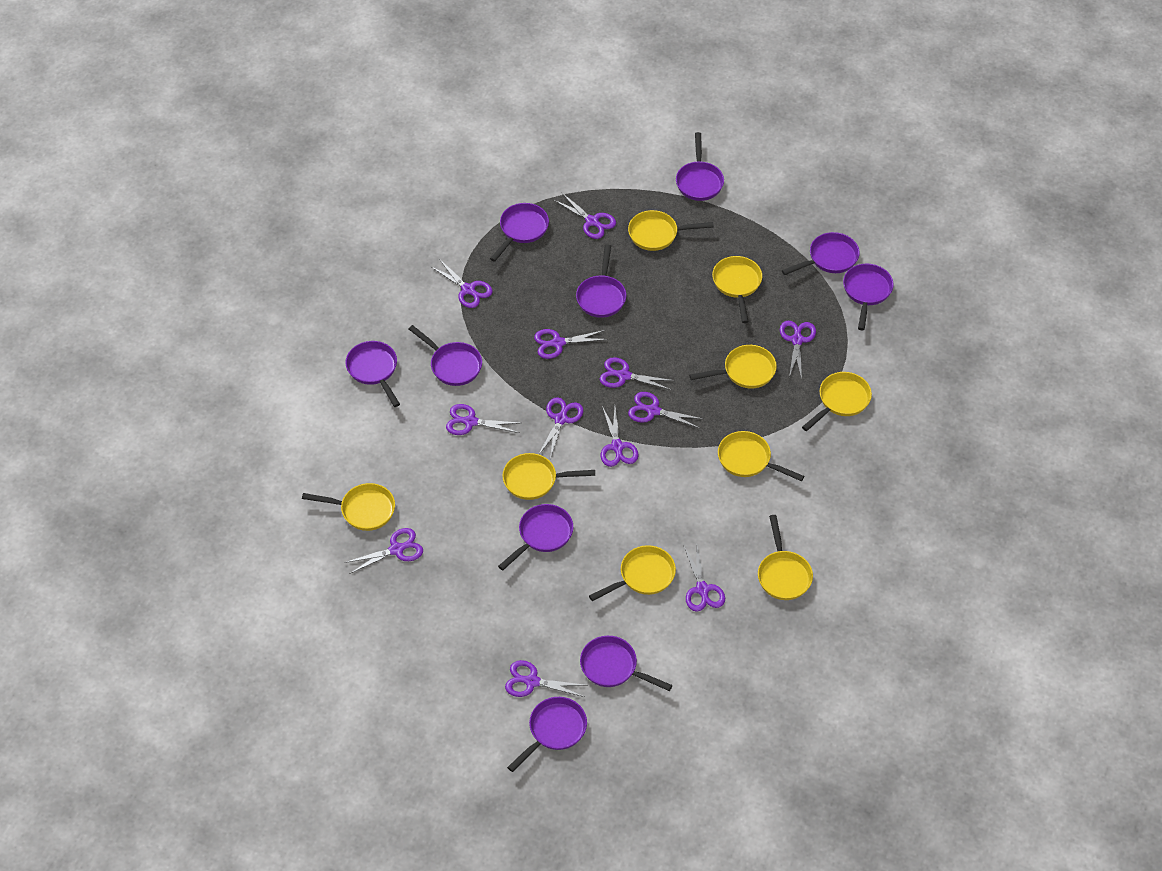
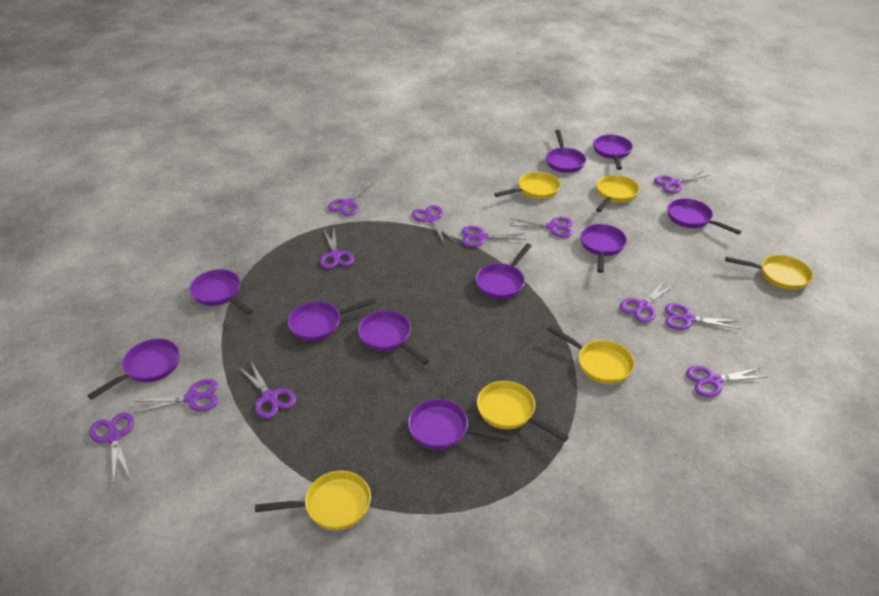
yellow pan: [302,483,395,531] [502,453,595,500] [589,545,676,601] [628,210,714,251] [689,345,777,388] [712,256,762,323] [718,431,804,481] [758,515,813,600] [802,372,872,431] = 9 -> [255,471,371,530] [477,381,569,442] [494,172,561,199] [547,325,635,384] [596,175,639,212] [725,255,813,290] = 6

